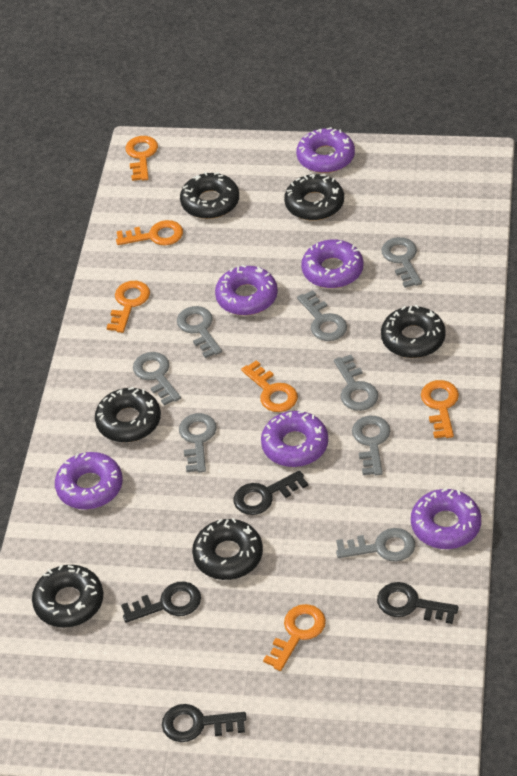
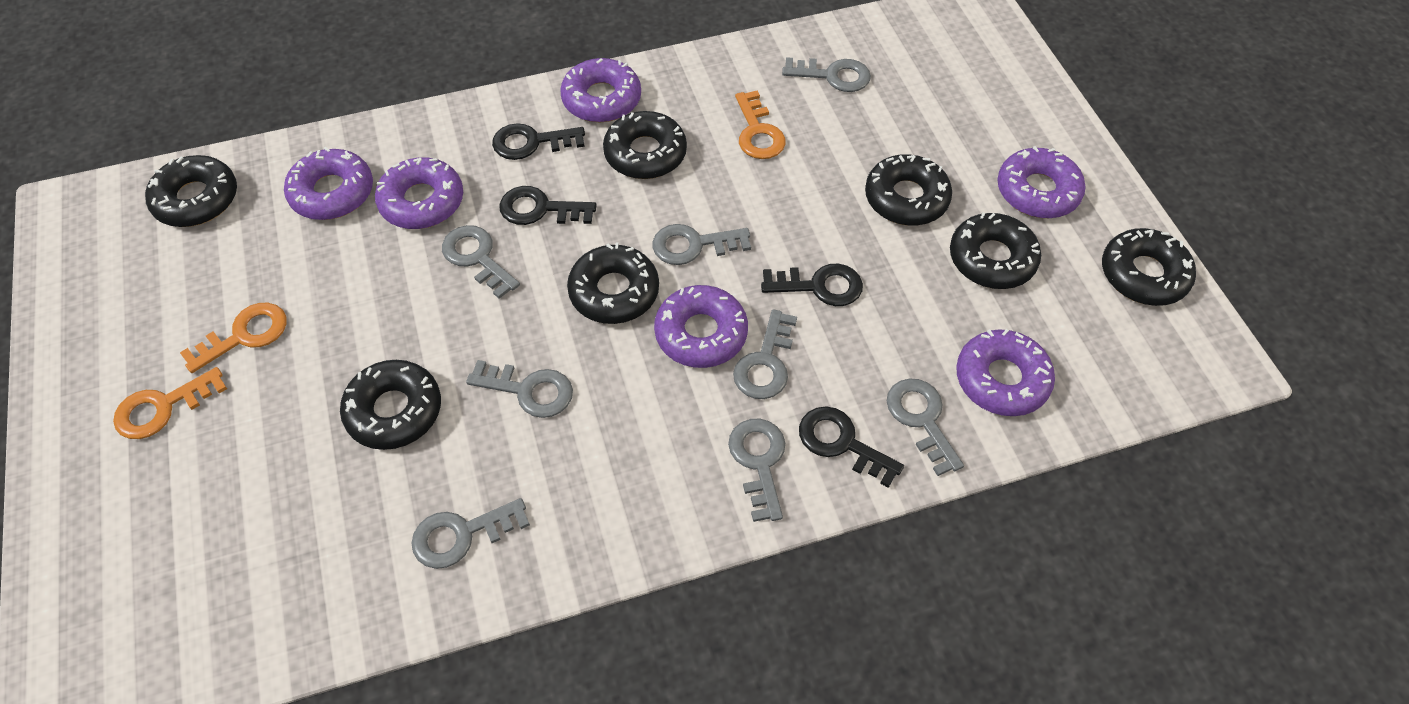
black donut: [32,565,103,628] [95,387,161,442] [180,172,239,219] [192,518,263,580] [284,174,344,221] [381,305,446,358] = 6 -> [145,155,237,227] [340,360,441,450] [567,242,659,324] [603,111,687,179] [865,154,952,226] [950,213,1041,289] [1102,228,1196,306] = 7
orange key: [107,281,150,333] [116,220,183,245] [125,136,158,181] [241,360,298,412] [263,604,326,671] [421,380,459,438] = 6 -> [113,367,227,439] [180,303,287,373] [735,90,786,159] = 3

